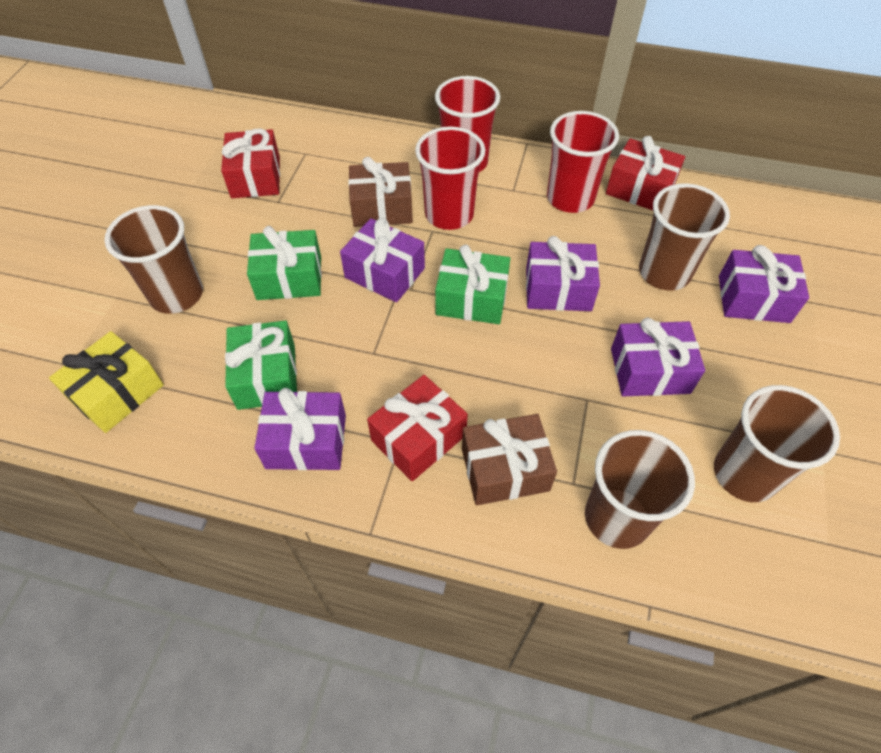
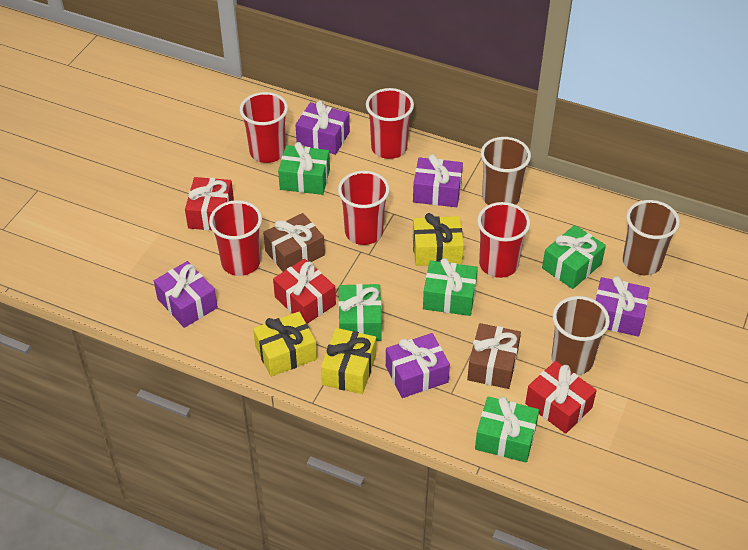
brown cup: [104,205,203,314] [585,430,695,549] [639,183,730,291] [714,385,840,502] = 4 -> [481,137,531,205] [552,296,610,375] [623,200,680,275] = 3
green gift: [225,320,297,410] [247,226,322,300] [435,245,510,324] = 3 -> [278,142,330,195] [338,284,382,341] [423,258,478,316] [475,397,539,463] [542,225,606,289] = 5
red cup: [415,126,485,230] [435,76,500,172] [547,111,619,213] = 3 -> [209,200,262,276] [240,92,288,163] [338,171,390,245] [366,88,414,159] [477,202,530,278] = 5
yellow gift: [49,331,164,433] = 1 -> [253,312,317,377] [321,328,376,394] [413,213,464,266] = 3

